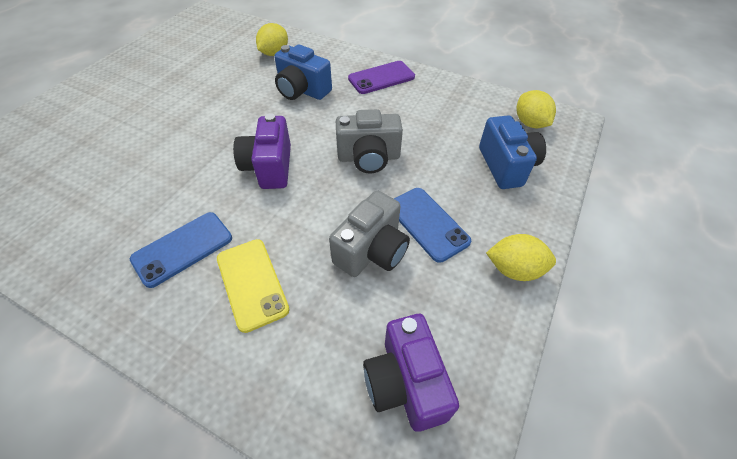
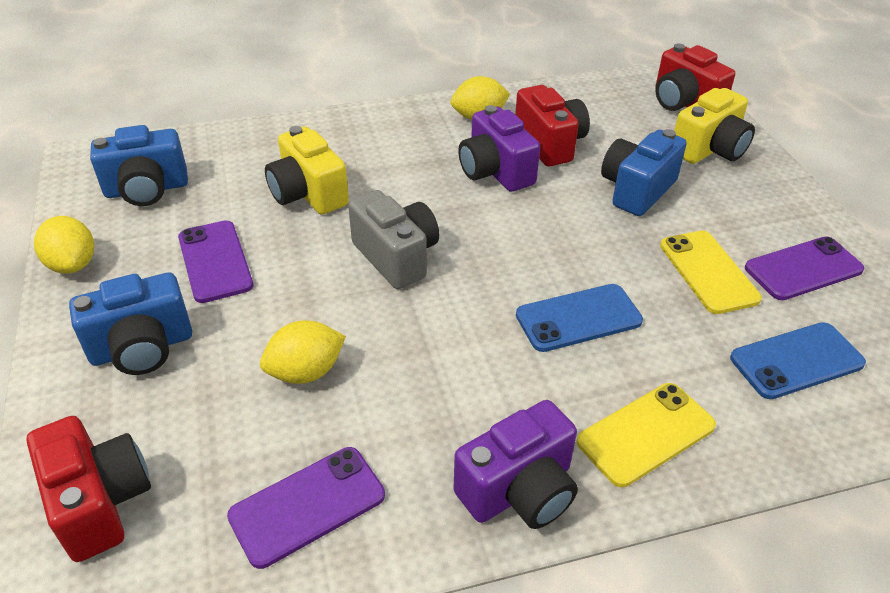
blue camera: [274,44,332,100] [479,115,546,189] = 2 -> [69,272,192,375] [90,125,188,206] [601,129,687,216] = 3
grey camera: [329,190,410,277] [336,109,403,173] = 2 -> [348,190,439,289] = 1
purple phone: [348,61,415,94] = 1 -> [178,220,253,303] [227,447,385,569] [745,237,864,300] = 3
red camera: none = 0 -> [27,416,151,562] [515,85,590,167] [655,43,735,111] = 3
yellow camera: none = 0 -> [265,126,349,215] [674,88,755,164] = 2
yellow phone: [217,239,290,333] = 1 -> [577,383,716,487] [660,230,762,314] = 2

